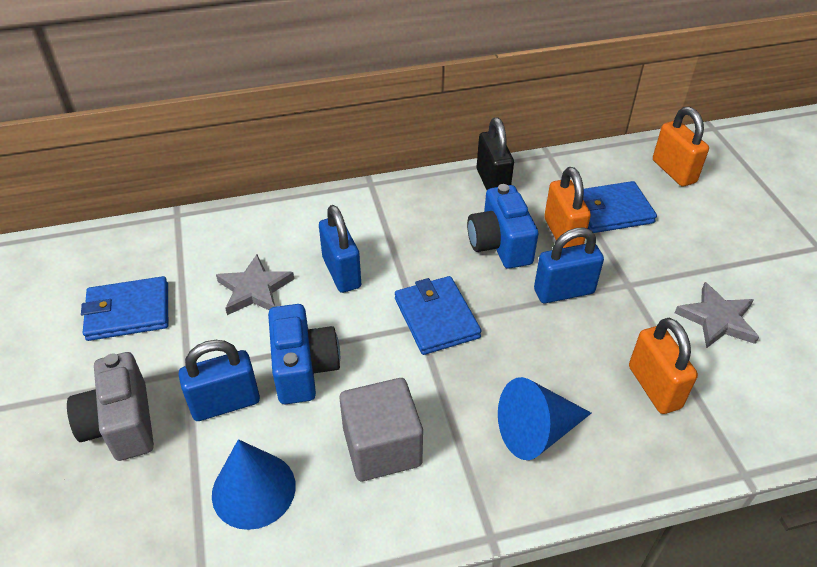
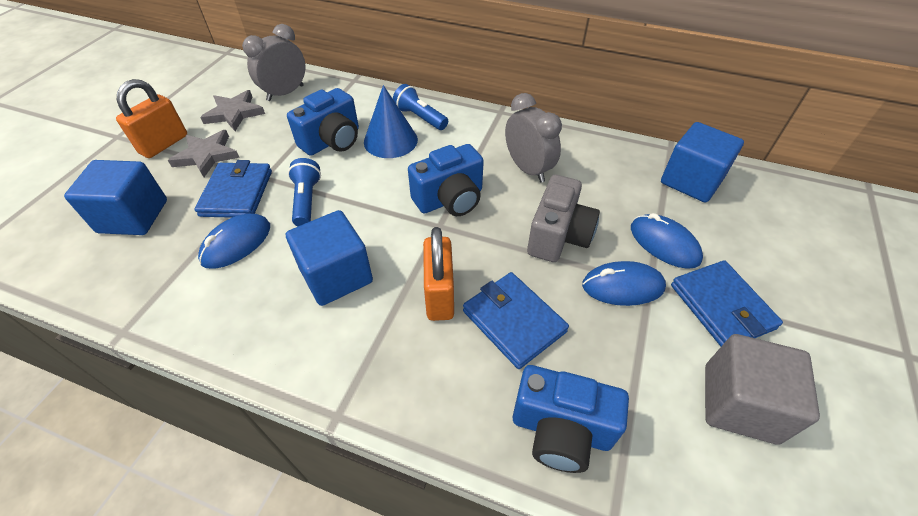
black padlock: [477,117,514,190] = 1 -> none = 0
blue camera: [268,304,340,404] [467,184,539,269] = 2 -> [287,88,359,156] [408,144,484,216] [512,365,629,473] = 3
blue cone: [212,439,296,530] [498,377,592,460] = 2 -> [364,85,418,158] = 1
blue cube: none = 0 -> [64,160,167,235] [286,210,373,306] [661,122,744,202] = 3
blue flashlight: none = 0 -> [288,158,321,226] [393,84,448,130] = 2
blue mouse: none = 0 -> [198,213,270,269] [582,261,666,306] [631,213,703,269] = 3
blue padlock: [178,340,260,421] [319,205,361,293] [534,228,604,303] = 3 -> none = 0
grey clock: none = 0 -> [242,24,305,101] [505,93,562,183] = 2
orange padlock: [544,167,591,248] [629,318,698,414] [653,107,709,187] = 3 -> [116,79,187,158] [423,227,454,321] = 2

